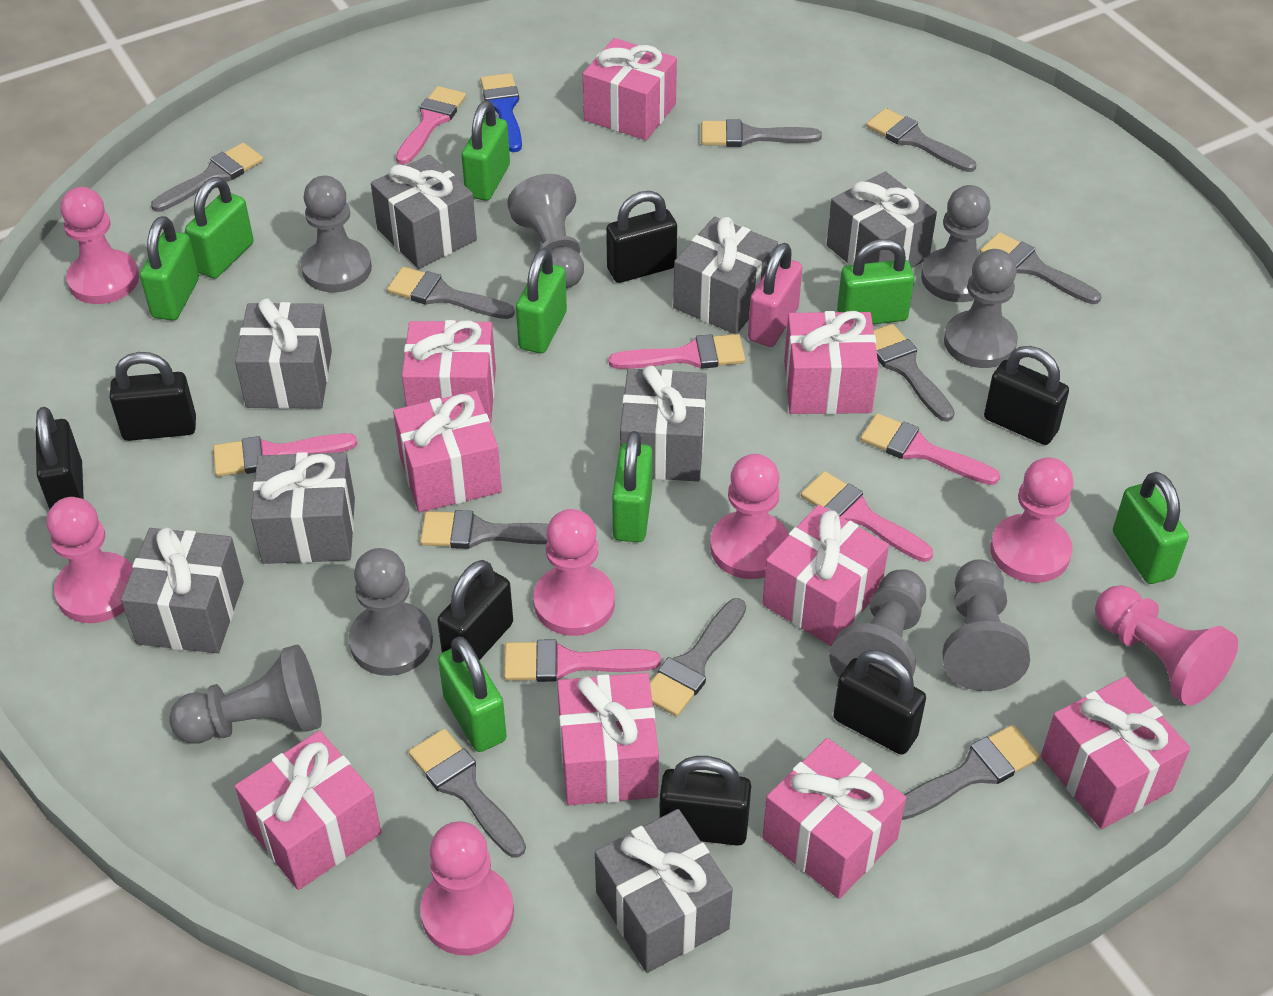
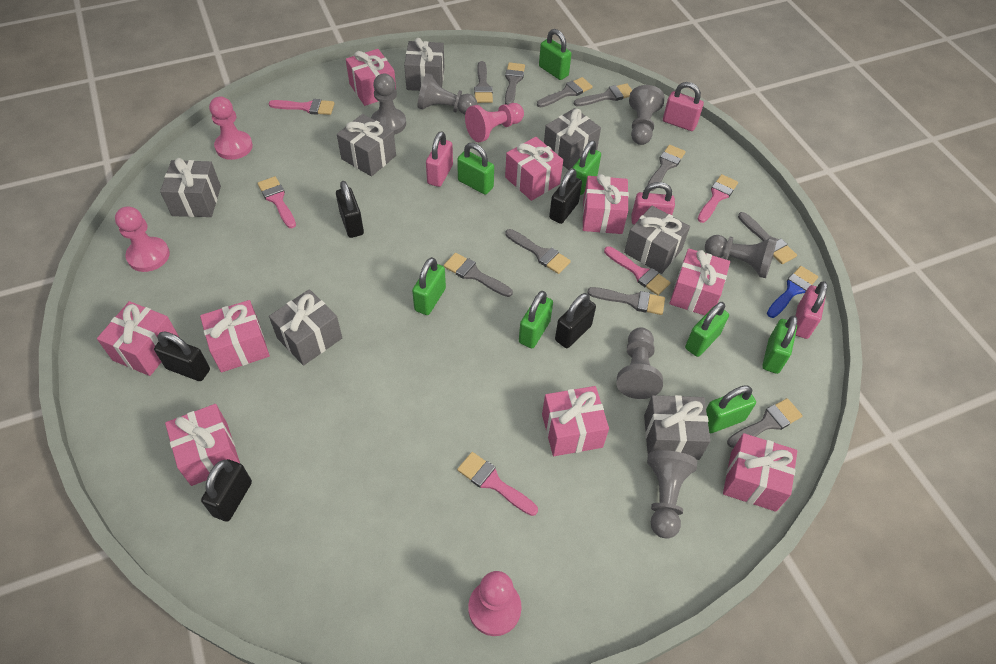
black padlock: [36,407,84,510] [110,352,196,441] [437,560,513,660] [606,191,677,283] [659,756,751,846] [833,650,926,755] [984,346,1069,445] = 7 -> [154,331,210,381] [201,459,252,522] [336,181,364,238] [549,169,582,224] [555,293,596,348] = 5
grey gift: [121,527,244,653] [235,298,332,409] [251,452,355,564] [371,155,477,269] [595,809,733,973] [620,365,707,481] [673,217,778,334] [827,171,937,268] = 8 -> [160,158,221,217] [269,289,342,366] [337,114,396,176] [404,38,444,91] [544,108,601,170] [624,206,690,274] [644,395,711,460] = 7
grey pawn: [169,644,322,744] [301,176,372,292] [349,548,433,676] [507,174,584,288] [829,569,926,677] [921,185,991,302] [943,559,1030,691] [944,249,1018,368] = 8 -> [371,74,406,135] [417,73,478,114] [617,327,663,399] [629,85,665,145] [647,450,697,539] [705,235,777,278] = 6
pink brush: [213,433,357,477] [396,86,466,165] [504,639,661,682] [609,334,746,369] [801,471,933,562] [860,413,1000,485] = 6 -> [257,176,296,228] [268,99,335,115] [457,452,538,516] [604,246,671,295] [698,174,738,223] = 5
pink padlock: [748,243,802,347] = 1 -> [426,131,453,187] [632,182,675,225] [663,82,704,131] [795,281,828,339] = 4
pink pawn: [47,497,133,623] [60,187,139,304] [420,821,514,955] [533,509,615,636] [710,454,789,579] [990,457,1074,583] [1095,585,1238,706] = 7 -> [115,206,170,272] [209,96,253,160] [465,103,524,142] [468,571,522,636] = 4

